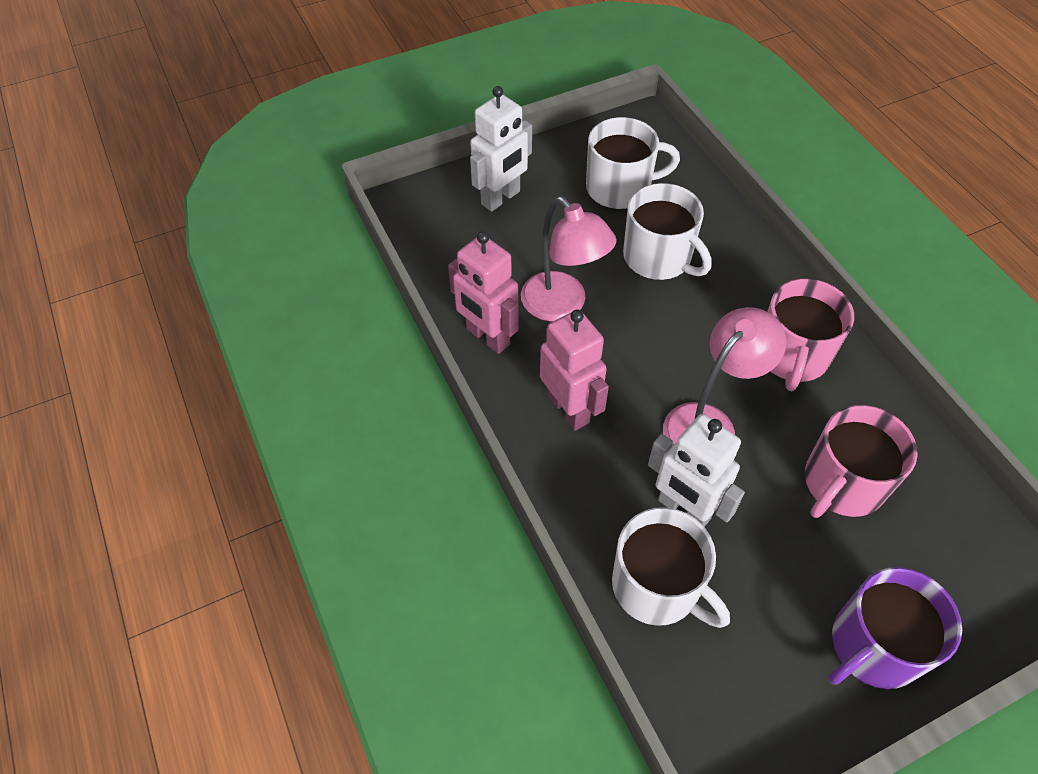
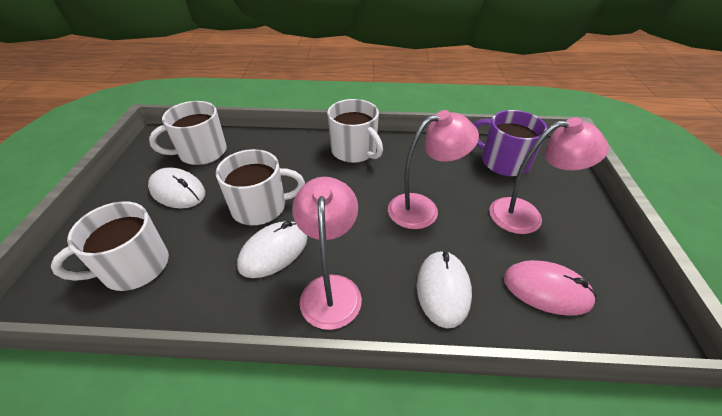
pink lamp: [521,196,616,321] [663,307,786,447] = 2 -> [292,177,362,330] [388,110,479,229] [489,117,609,234] = 3
pink mouse: none = 0 -> [504,260,596,316] = 1
pink mug: [767,279,854,391] [805,405,918,518] = 2 -> none = 0
pink robot: [448,231,519,354] [540,309,609,431] = 2 -> none = 0
white mouse: none = 0 -> [148,167,205,208] [237,221,307,278] [417,250,472,328] = 3
white mug: [586,117,680,209] [612,507,730,628] [623,183,712,280] = 3 -> [51,201,169,291] [149,101,227,165] [216,149,305,225] [327,99,383,163] = 4
white robot: [470,86,532,212] [648,414,745,527] = 2 -> none = 0

